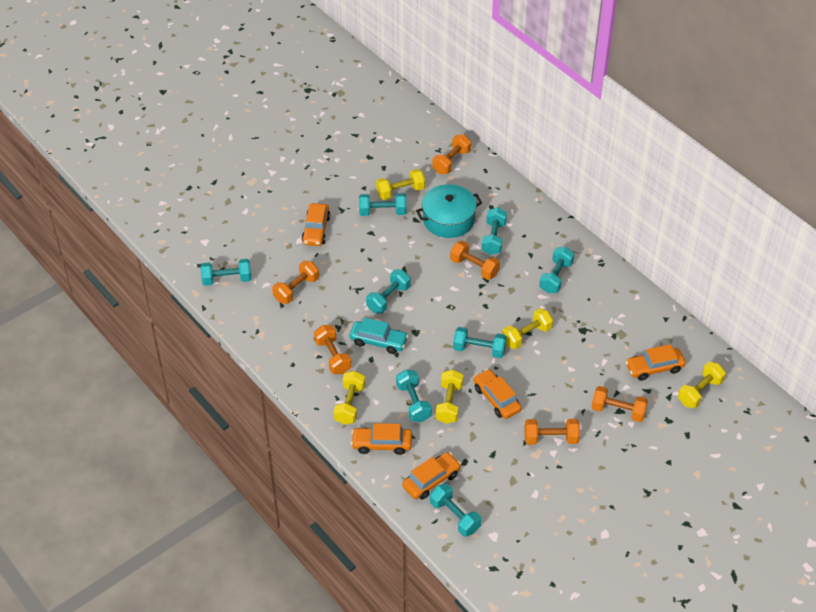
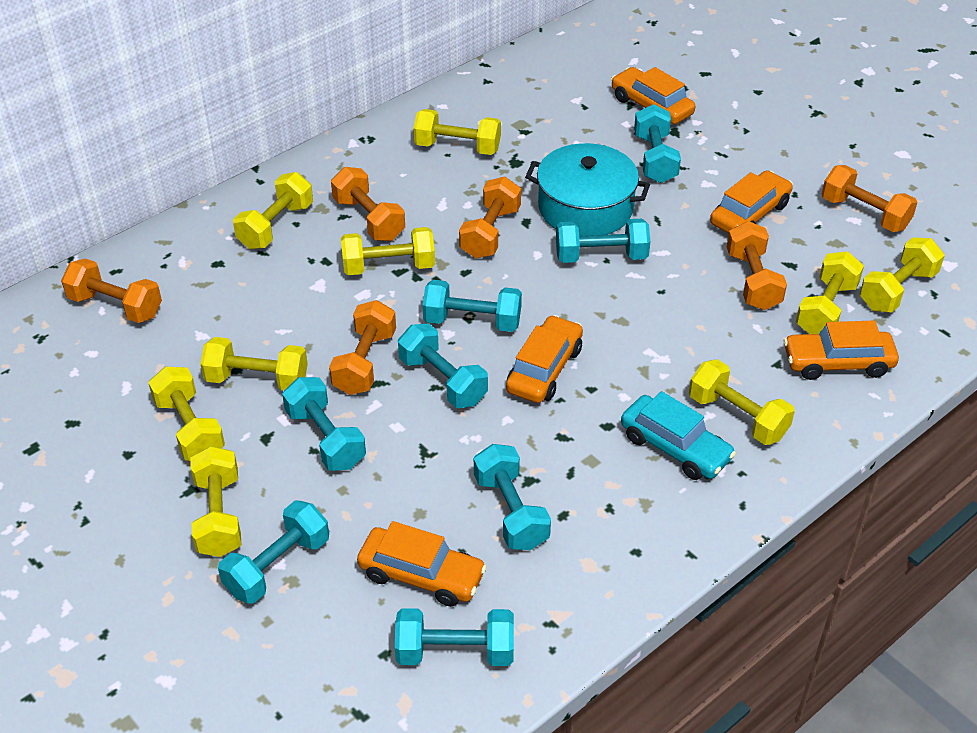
yellow dumbbell: [334,371,365,425] [376,169,425,200] [436,370,463,424] [502,308,553,349] [678,362,726,408] = 5 -> [148,367,225,461] [190,446,241,557] [200,337,308,391] [233,172,313,249] [341,227,435,275] [413,109,501,155] [689,359,795,445] [796,251,864,334] [860,237,945,313] = 9

